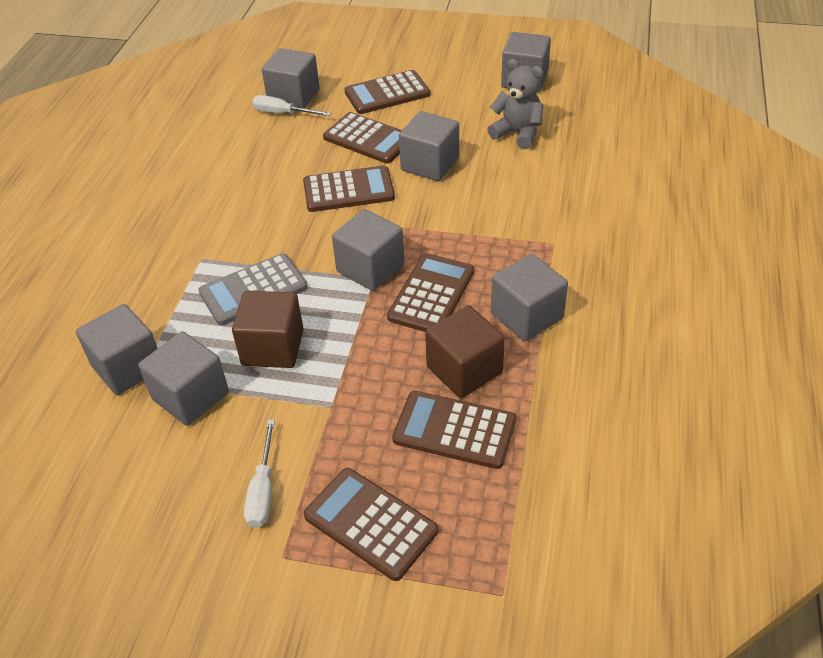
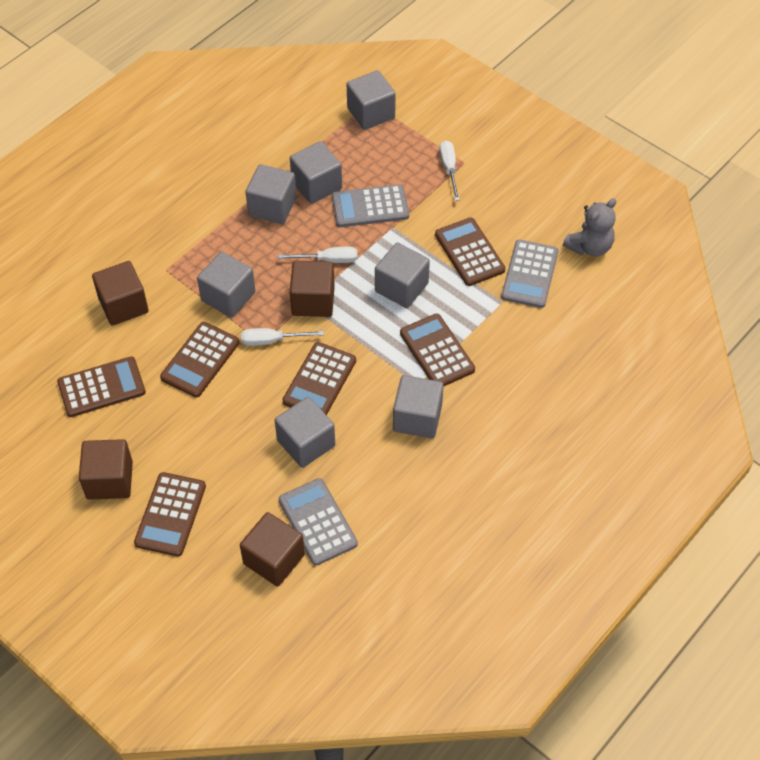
brown cube: [232,291,303,368] [425,305,505,398] = 2 -> [79,439,133,500] [92,261,149,326] [240,512,305,587] [290,261,335,317] = 4
grey calculator: [198,253,308,325] = 1 -> [279,478,358,566] [332,184,409,227] [501,240,558,308] = 3
white screwdriver: [244,420,275,528] [252,95,331,116] = 2 -> [241,328,324,346] [278,247,357,263] [440,140,460,201] = 3

